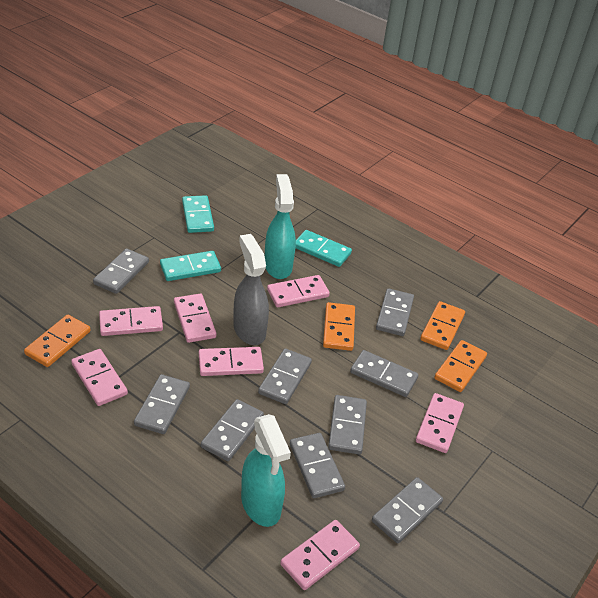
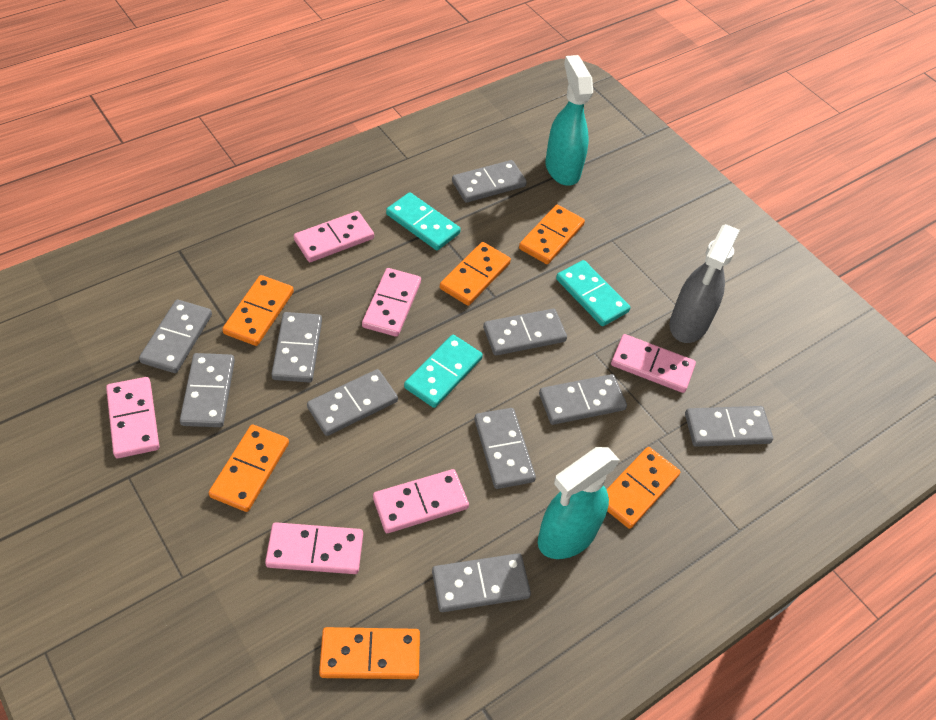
grey domino: [93,249,149,294] [134,374,190,434] [201,399,264,461] [258,349,312,404] [290,433,345,498] [328,395,367,454] [350,350,418,397] [372,477,443,543] [376,288,414,336] = 9 -> [139,300,212,373] [180,353,235,427] [271,312,322,382] [307,369,398,436] [432,553,531,612] [452,160,527,203] [474,408,536,489] [483,309,567,356] [539,374,627,425] [685,406,773,447] = 10
orange domino: [24,315,91,367] [323,302,355,351] [420,301,465,350] [434,340,487,392] = 4 -> [209,424,289,512] [222,275,294,346] [319,627,420,679] [440,242,511,306] [519,205,585,264] [606,447,680,529] = 6
pink domino: [71,349,128,406] [99,306,163,336] [174,293,216,343] [199,347,264,376] [267,275,330,307] [280,520,360,590] [416,393,464,453] = 7 -> [106,377,159,458] [265,522,363,574] [294,211,374,262] [362,268,421,337] [373,469,469,533] [611,334,696,393] = 6

